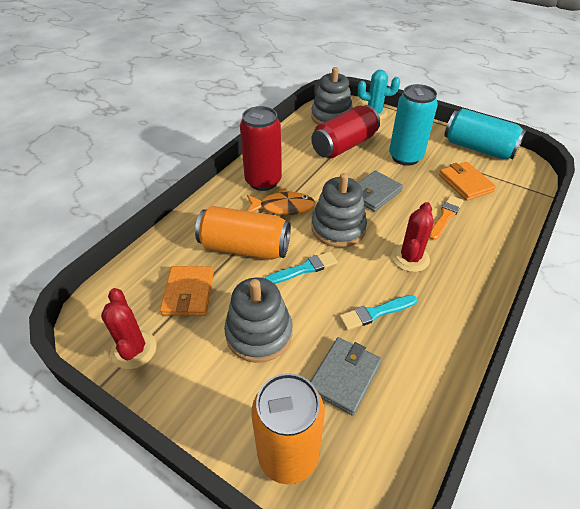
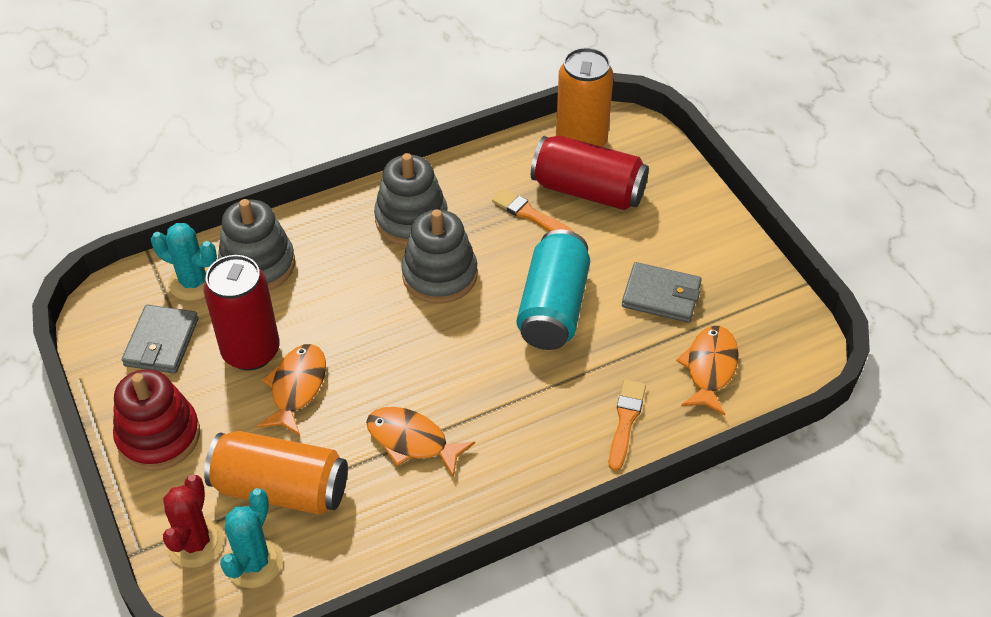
orange brush: [429,196,463,240] = 1 -> [492,188,575,233] [609,380,646,471] = 2
orange fish: [247,189,315,215] = 1 -> [257,344,326,436] [366,407,475,478] [676,326,739,416] = 3
orange wallet: [160,266,214,316] [439,162,496,201] = 2 -> none = 0
red cactus: [101,288,156,369] [392,202,434,272] = 2 -> [163,475,224,568] = 1
red stacking toy: none = 0 -> [113,369,200,471] = 1
turquoise brush: [265,252,338,284] [339,295,417,330] = 2 -> none = 0
turquoise cactus: [358,70,400,120] = 1 -> [151,223,217,301] [220,488,283,588] = 2
turquoise can: [389,84,438,166] [444,109,527,159] = 2 -> [517,230,590,350] = 1

